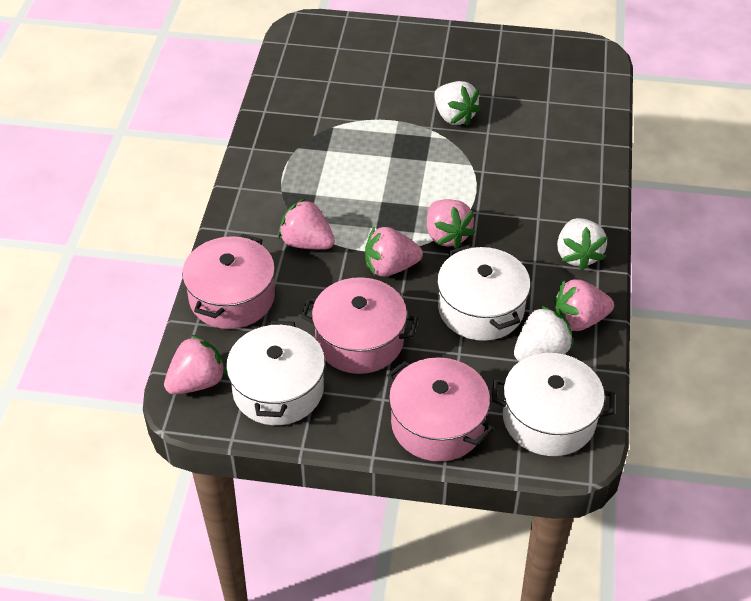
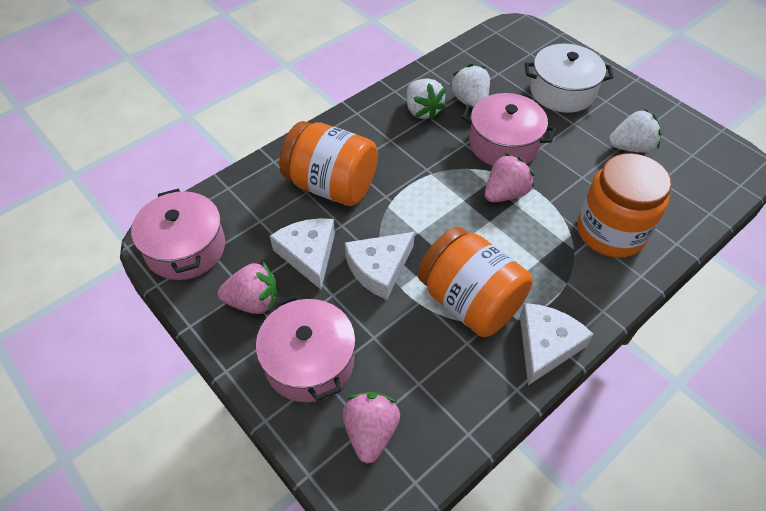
orange jar: none = 0 -> [279,121,378,206] [418,227,533,337] [577,153,672,258] = 3
pink strawberry: [164,335,227,394] [278,198,335,250] [365,226,423,277] [427,199,475,249] [554,280,614,331] = 5 -> [218,262,277,314] [342,392,400,464] [485,153,534,202] = 3
white cheese: none = 0 -> [270,218,335,289] [345,232,415,300] [520,303,594,385] = 3
white pot: [226,321,325,425] [437,245,530,341] [492,353,615,456] = 3 -> [525,44,613,113] = 1

